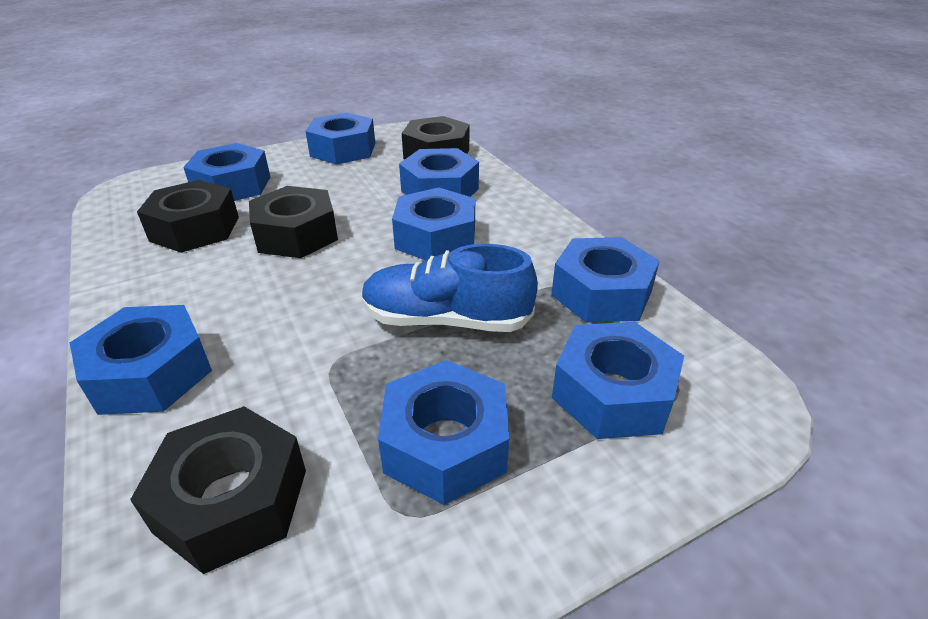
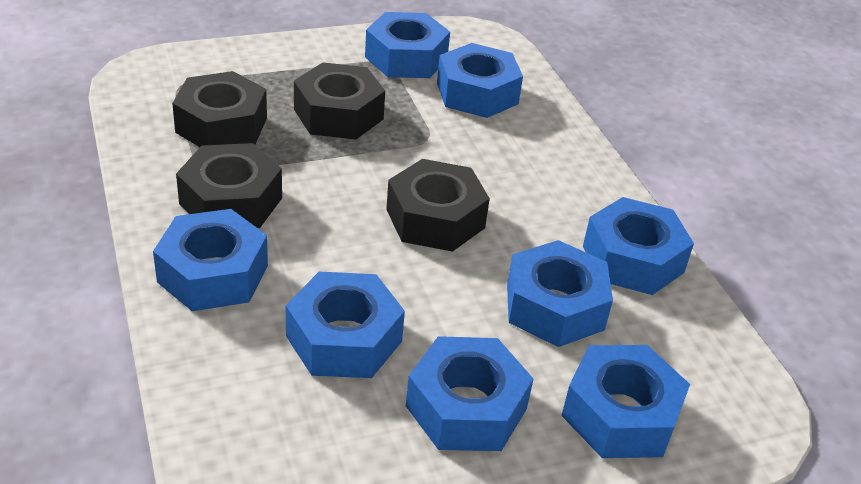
blue shoe: [362,244,538,332] = 1 -> none = 0

